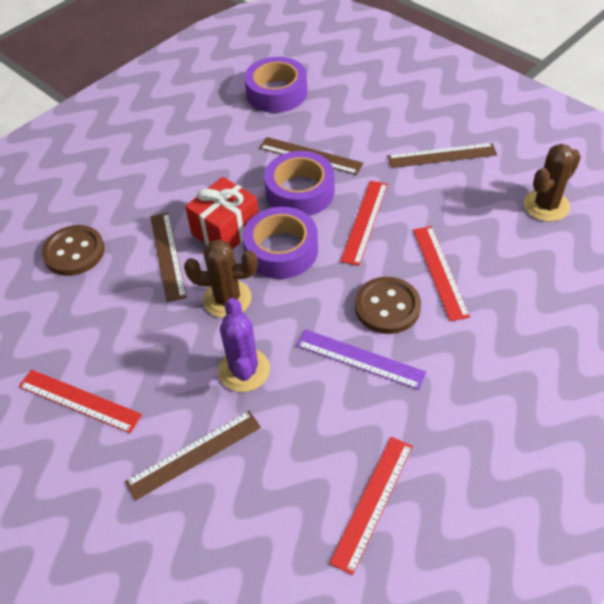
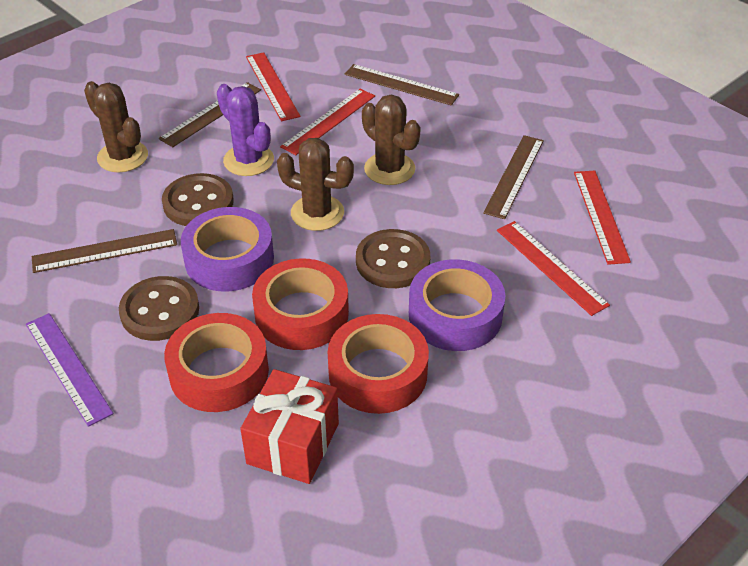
brown button: [42,225,105,276] [355,277,421,334] = 2 -> [119,276,199,341] [162,173,234,226] [356,229,430,288] = 3
brown cactus: [184,239,257,318] [524,144,581,222] = 2 -> [84,81,148,173] [277,138,354,231] [362,95,421,185] = 3
purple tape: [243,207,318,279] [244,57,307,113] [264,151,335,216] = 3 -> [181,207,274,292] [409,259,505,351] = 2
red tape: none = 0 -> [164,313,269,412] [252,258,349,350] [328,314,429,414] = 3

